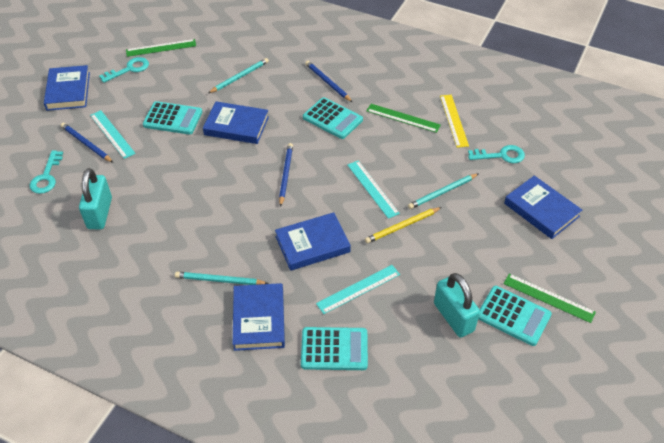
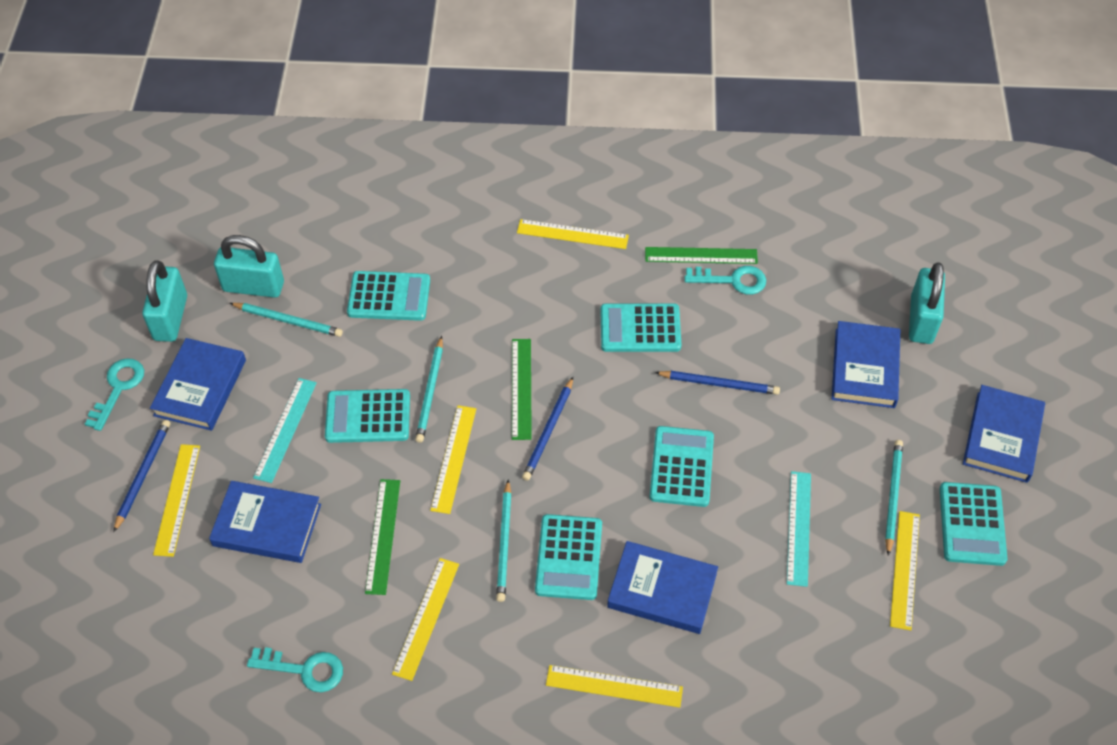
turquoise calculator: [143,101,202,135] [301,327,368,370] [303,97,363,139] [478,286,552,346] = 4 -> [325,389,410,443] [347,271,430,321] [535,514,602,600] [600,303,682,352] [650,426,714,507] [940,482,1007,566] = 6
turquoise padlock: [79,168,112,229] [434,273,480,338] = 2 -> [142,260,187,342] [214,235,284,298] [909,262,945,344] = 3
turquoise pencil: [175,272,269,285] [208,58,269,93] [408,173,479,209] = 3 -> [230,303,343,337] [415,336,443,443] [496,479,512,602] [885,440,903,556] = 4
turquoise ruler: [90,110,136,159] [316,265,400,314] [348,160,400,219] = 3 -> [253,378,317,483] [787,471,811,587] = 2
yellow pencil: [365,207,442,243] = 1 -> none = 0
yellow ruler: [440,95,469,148] = 1 -> [153,444,200,557] [392,558,459,681] [430,405,476,514] [517,219,629,249] [546,665,683,708] [890,511,920,631] = 6

